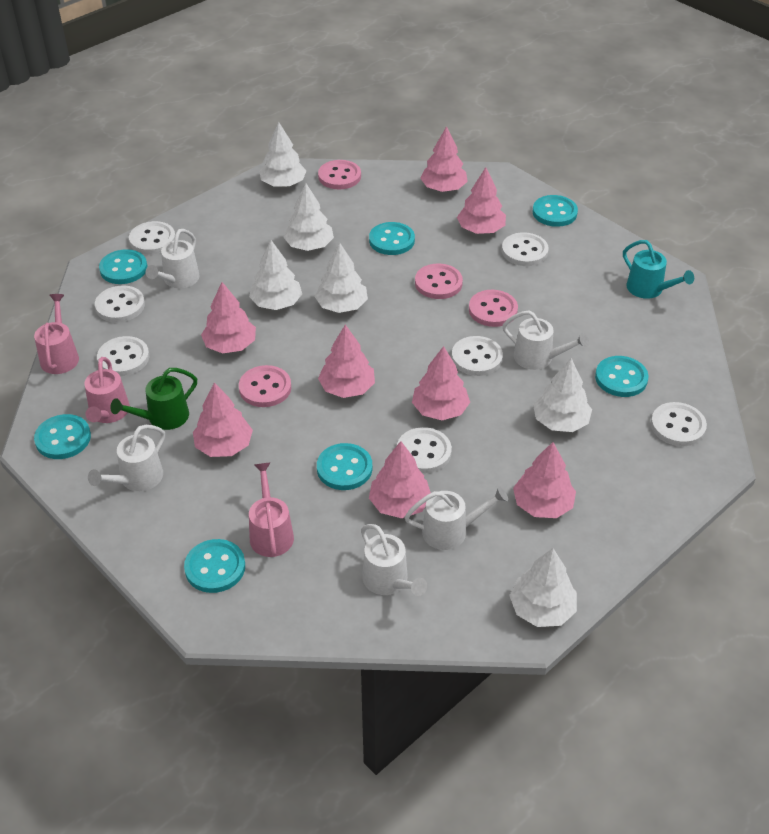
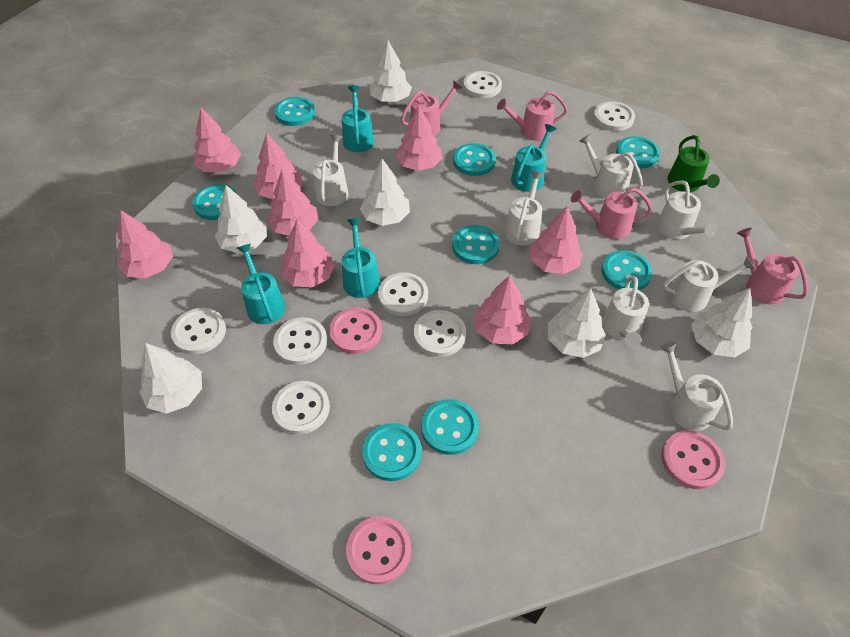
pink button: [239,365,291,407] [318,160,361,189] [415,264,463,299] [469,290,518,327] = 4 -> [329,307,382,354] [346,516,411,585] [661,430,725,489] = 3
pink watering can: [34,294,79,374] [84,357,130,423] [249,462,294,557] = 3 -> [401,80,462,136] [497,91,568,141] [571,188,652,239] [737,228,808,304] = 4
turquoise button: [34,414,91,459] [99,249,147,284] [184,539,245,593] [317,443,372,490] [369,222,415,255] [533,195,578,227] [595,356,649,397] = 7 -> [192,184,238,220] [274,97,315,126] [362,423,422,481] [421,399,479,455] [452,225,500,264] [453,143,496,176] [601,250,653,290] [616,136,660,168] = 8
turquoise watering can: [623,240,694,299] = 1 -> [237,244,285,324] [342,85,374,152] [342,218,380,298] [511,124,556,192] = 4
white watering can: [88,425,165,491] [146,229,199,288] [361,524,427,596] [405,486,508,550] [502,310,589,370] = 5 -> [313,135,349,206] [505,171,544,246] [579,134,643,198] [602,276,649,347] [657,180,717,239] [660,342,733,431] [663,256,755,312] = 7

